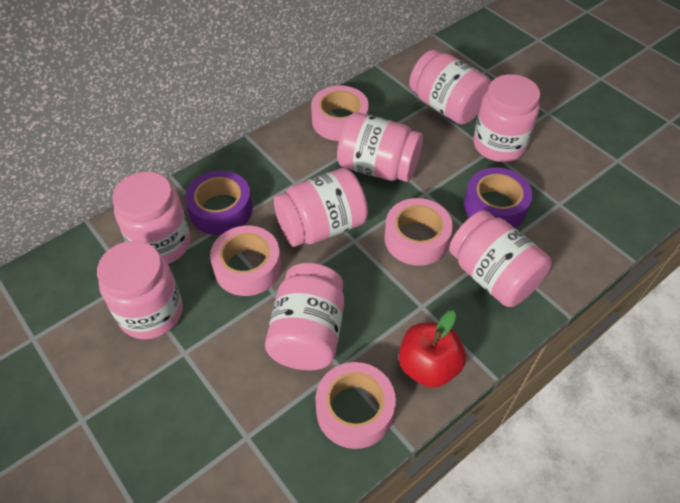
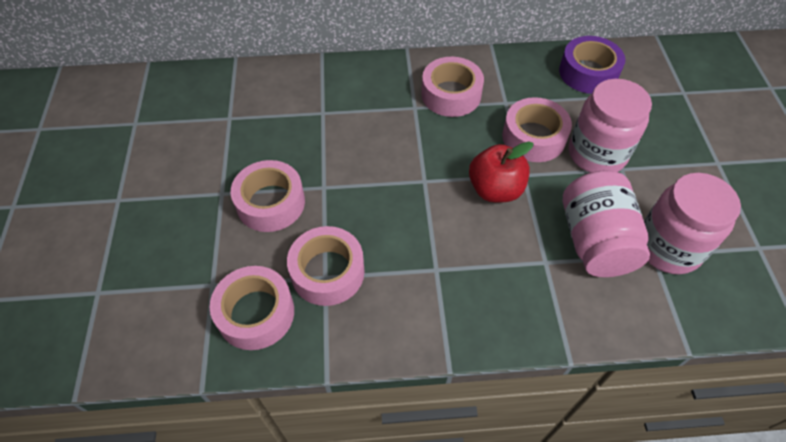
pink jar: [97,241,183,339] [113,172,191,264] [265,263,344,370] [274,168,368,247] [337,112,423,182] [409,50,491,125] [449,210,552,307] [473,74,540,162] = 8 -> [563,170,650,277] [569,79,652,173] [644,173,741,274] = 3
pink tape: [210,226,281,296] [311,86,369,141] [315,362,396,449] [384,198,453,266] = 4 -> [210,266,294,350] [231,160,305,232] [287,226,365,306] [421,57,484,117] [502,97,572,162] = 5
purple tape: [185,171,253,235] [464,167,532,228] = 2 -> [559,36,625,94] = 1

